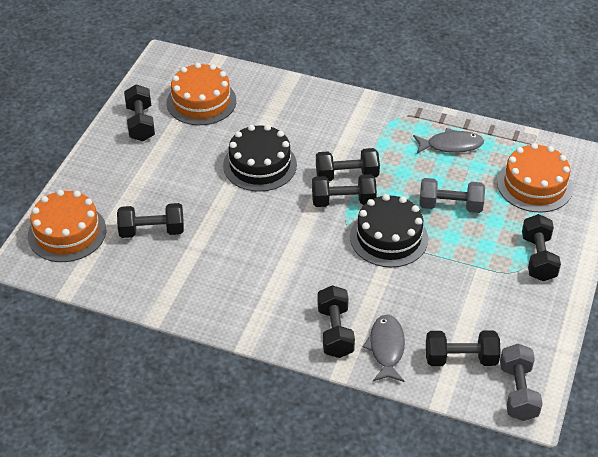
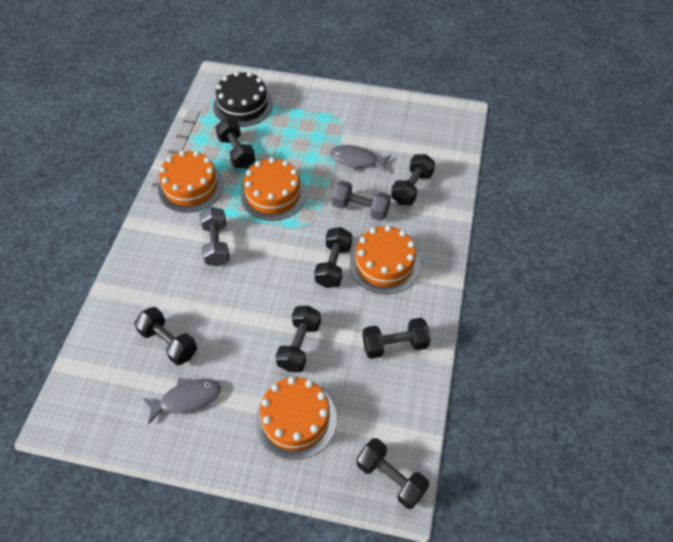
black cake: [223,124,297,192] [350,194,428,267] = 2 -> [213,71,273,127] = 1
orange cake: [28,190,106,262] [167,63,236,125] [497,143,573,213] = 3 -> [158,151,224,213] [241,157,306,221] [255,377,337,460] [350,225,420,294] = 4

